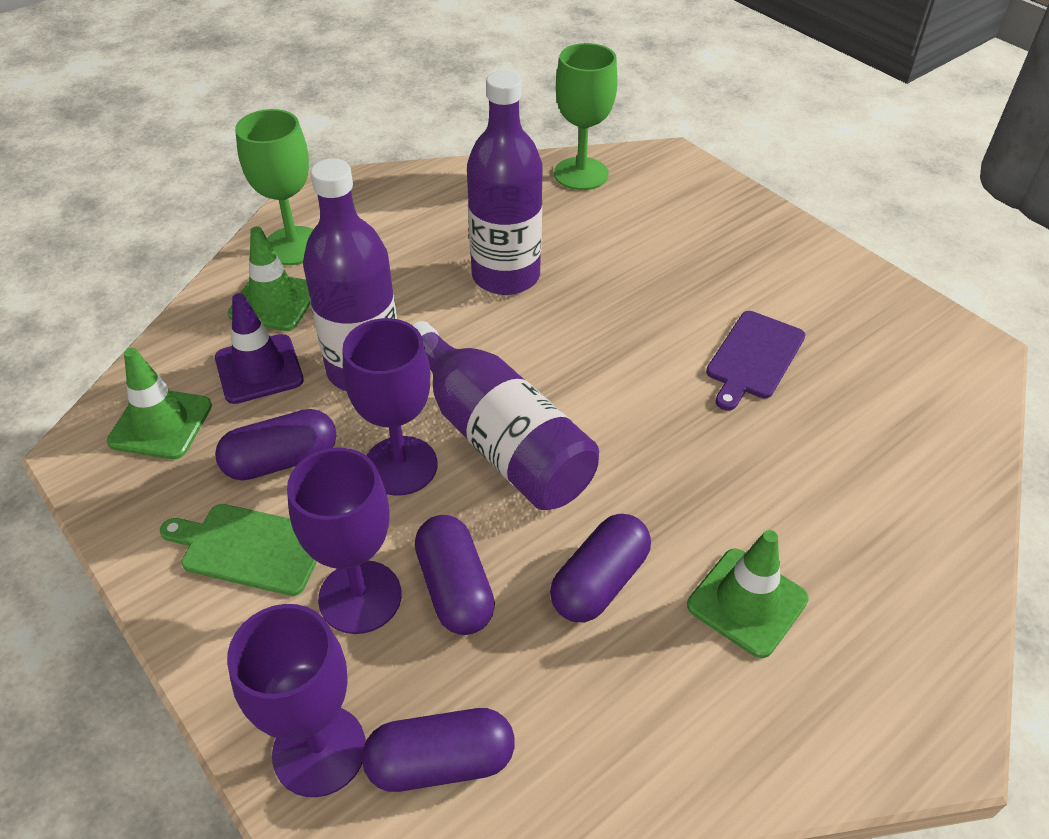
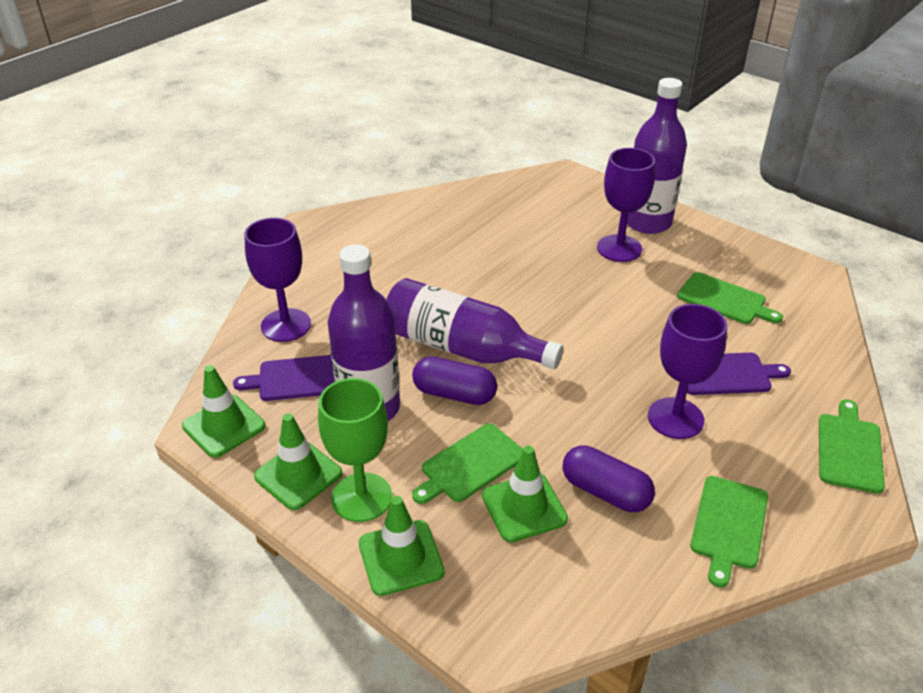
green cutting board: [160,504,317,596] = 1 -> [412,423,523,504] [677,272,783,324] [690,476,768,588] [819,399,885,494] = 4
green goblet: [235,109,313,265] [554,43,618,190] = 2 -> [318,378,392,522] = 1
green traffic cone: [107,348,212,459] [228,227,311,331] [687,530,809,658] = 3 -> [182,365,265,458] [254,413,342,510] [359,496,444,596] [482,446,568,542] = 4
purple capsule: [215,409,336,481] [362,708,515,792] [415,515,495,635] [550,514,651,622] = 4 -> [412,356,497,405] [563,445,655,512] = 2
purple cutting board: [706,311,805,410] = 1 -> [233,355,335,401] [687,353,791,395] = 2
purple traffic cone: [215,293,304,404] = 1 -> none = 0

